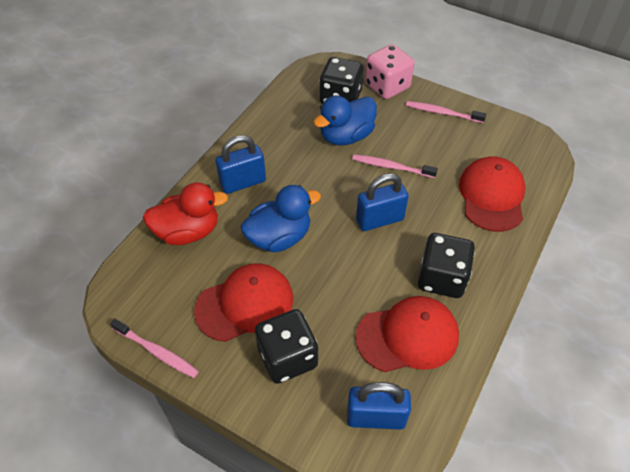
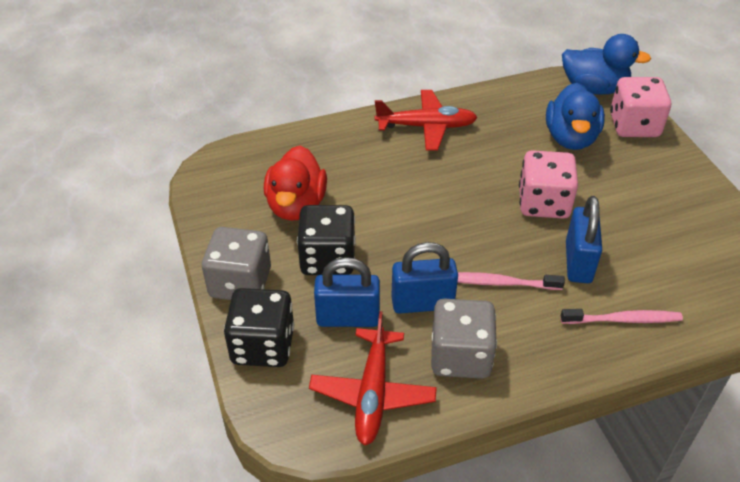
black dice: [255,309,318,384] [320,57,363,104] [418,233,475,298] = 3 -> [224,288,294,367] [297,205,356,275] = 2
grey dice: none = 0 -> [202,227,271,300] [431,299,497,379] = 2
pink dice: [365,44,415,99] = 1 -> [519,150,578,219] [610,77,671,137] = 2
pink toothbrush: [110,319,199,378] [352,154,438,178] [406,101,486,123] = 3 -> [458,272,565,290] [560,309,683,324] = 2
red cap: [194,263,293,342] [356,296,459,372] [459,156,526,232] = 3 -> none = 0
red plane: none = 0 -> [309,311,437,446] [375,90,478,151] = 2

